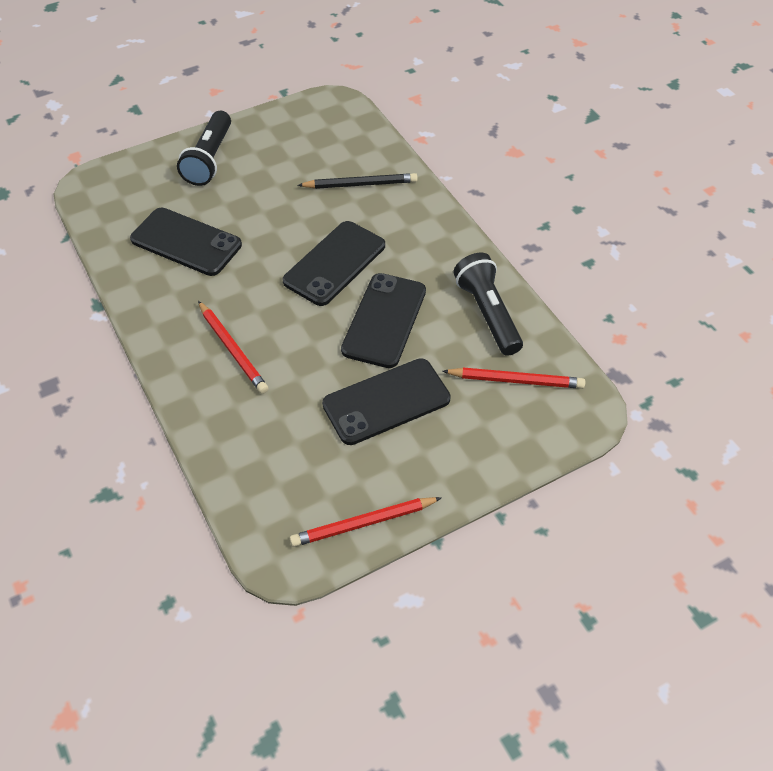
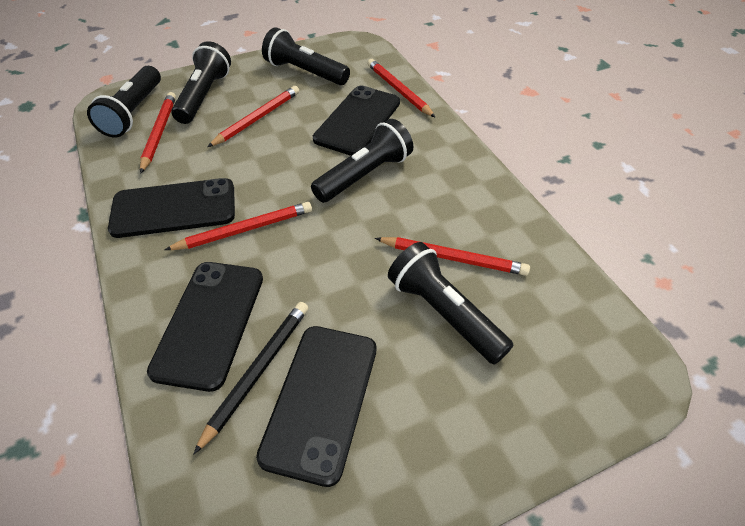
black flashlight: [177,111,231,186] [453,253,523,356] = 2 -> [87,66,161,138] [171,41,231,124] [262,27,350,85] [311,119,413,203] [388,242,514,365] = 5
red pencil: [198,301,269,394] [290,497,441,547] [442,368,585,389] = 3 -> [140,92,176,174] [164,202,312,250] [207,86,299,147] [367,59,436,118] [375,237,530,276] = 5

